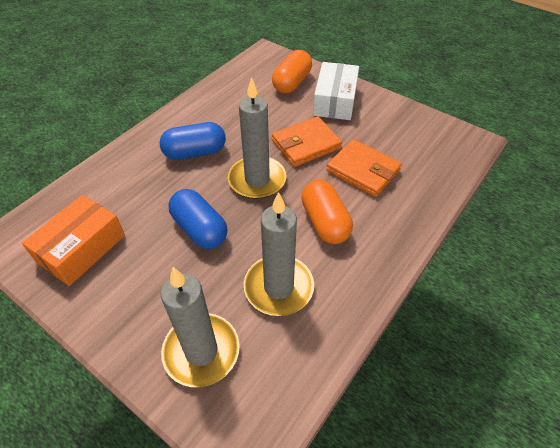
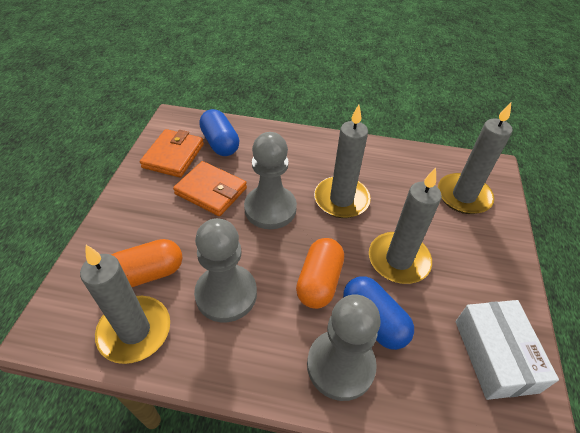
grey candle: [161,267,240,387] [228,77,287,199] [244,192,314,316] = 3 -> [80,245,170,364] [314,105,371,218] [369,168,442,284] [438,103,513,214] = 4
grey pawn: none = 0 -> [194,218,257,323] [244,132,297,229] [307,295,381,401] = 3
orange box: [22,195,125,286] = 1 -> none = 0

